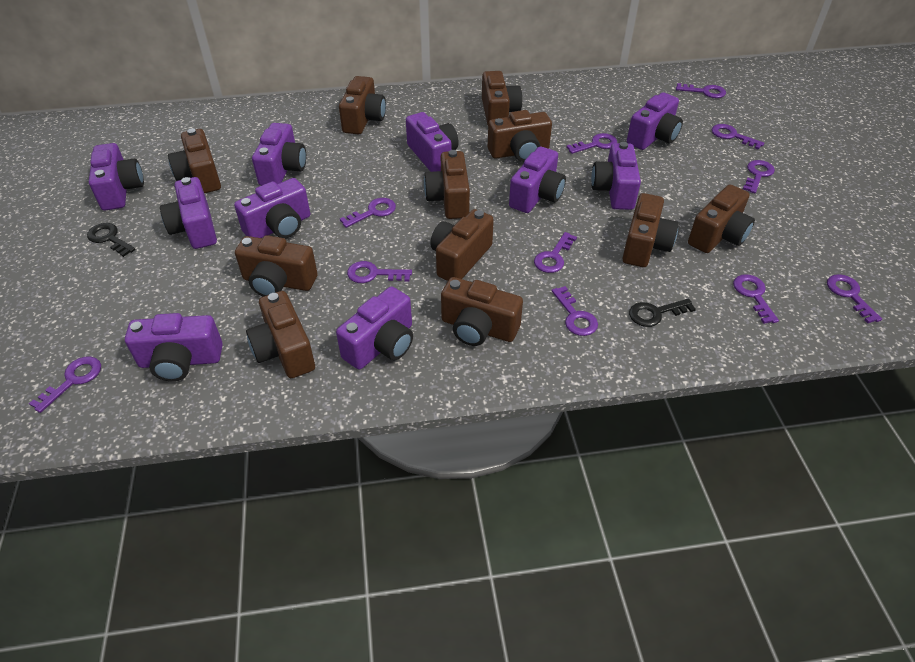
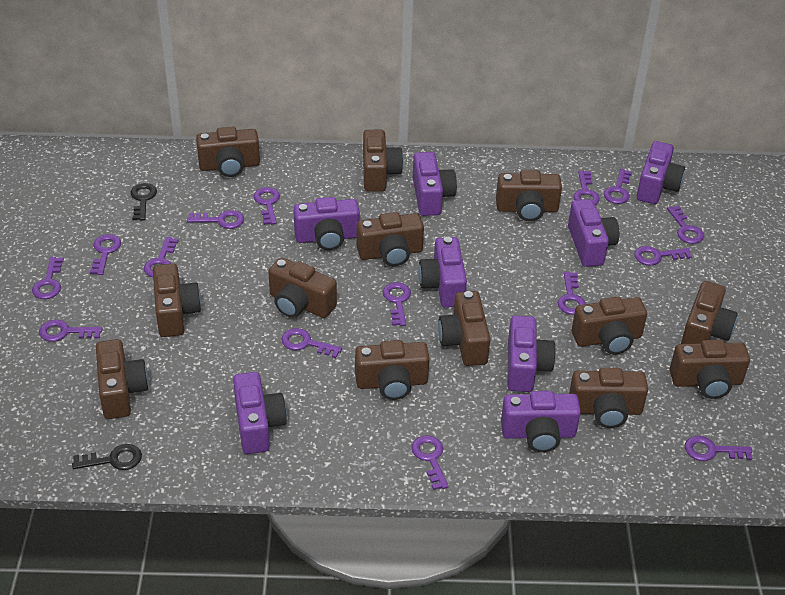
brown camera: [168,128,221,193] [235,235,318,297] [246,291,315,378] [339,76,386,134] [424,150,470,219] [430,209,494,281] [441,277,523,346] [482,71,522,125] [488,110,552,162] [622,193,679,267] [688,185,755,253] = 11 -> [96,339,148,419] [153,264,201,337] [196,127,260,177] [268,257,337,318] [355,340,430,400] [356,212,424,266] [363,130,403,192] [438,291,490,366] [496,170,562,221] [569,368,648,428] [572,297,647,355] [670,340,750,399] [681,281,738,344] = 13
purple camera: [89,143,144,211] [125,313,223,381] [160,177,217,249] [234,178,310,238] [252,123,306,186] [336,287,413,370] [406,112,459,172] [509,147,566,213] [591,142,641,210] [627,92,683,150] = 10 -> [233,372,287,454] [293,197,360,250] [413,152,457,216] [418,237,467,308] [501,391,581,452] [507,315,556,392] [568,199,619,267] [637,141,685,204] = 8
purple key: [29,357,101,413] [340,198,396,228] [347,261,412,283] [534,232,577,273] [552,286,598,336] [566,133,617,154] [676,83,726,98] [711,124,764,150] [733,274,779,324] [743,160,775,193] [827,274,882,323] = 11 -> [32,257,64,299] [39,320,103,342] [90,234,121,275] [144,237,179,277] [187,210,244,229] [254,187,280,225] [281,328,342,358] [383,282,411,326] [412,435,449,490] [558,272,586,315] [574,170,600,205] [604,169,632,204] [634,246,692,266] [667,206,704,244] [685,436,752,461] = 15

